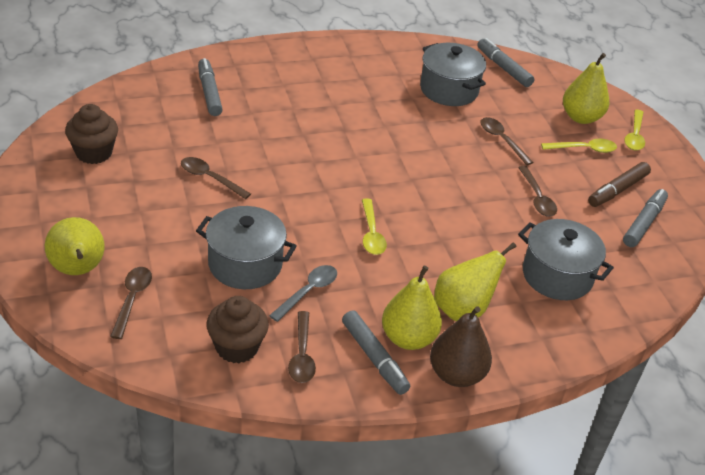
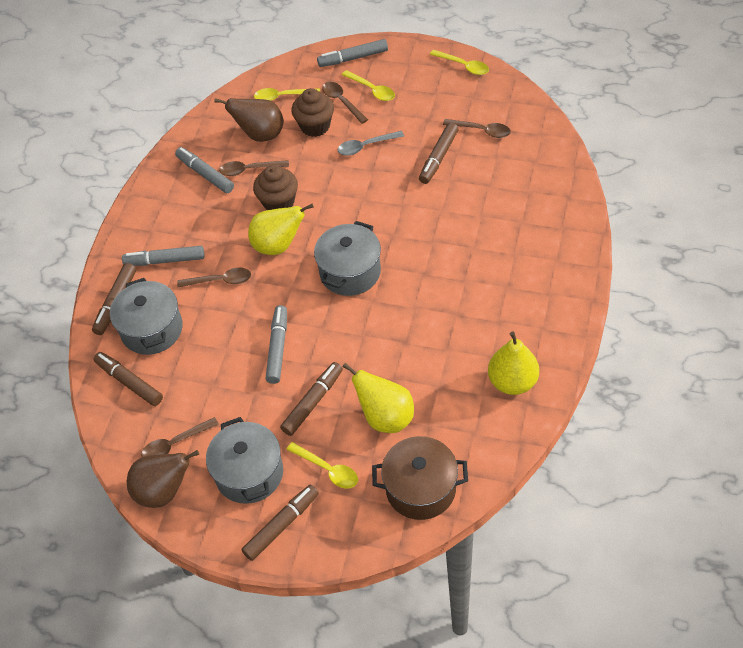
brown marker: [588,162,651,207] = 1 -> [92,263,136,335] [94,352,163,406] [241,485,319,561] [280,362,343,436] [419,123,459,184] = 5
brown pear: [430,306,492,387] = 1 -> [127,450,199,508] [214,98,284,142] = 2
brown pot: none = 0 -> [372,436,468,520] = 1
yellow pear: [45,217,105,275] [382,266,442,350] [434,242,516,321] [563,53,609,124] = 4 -> [248,204,314,255] [342,363,414,433] [488,331,539,395] = 3
yellow spoon: [362,199,387,255] [541,139,617,153] [624,109,645,151] = 3 -> [254,88,320,101] [286,442,358,489] [342,70,395,101] [430,50,489,75] = 4

